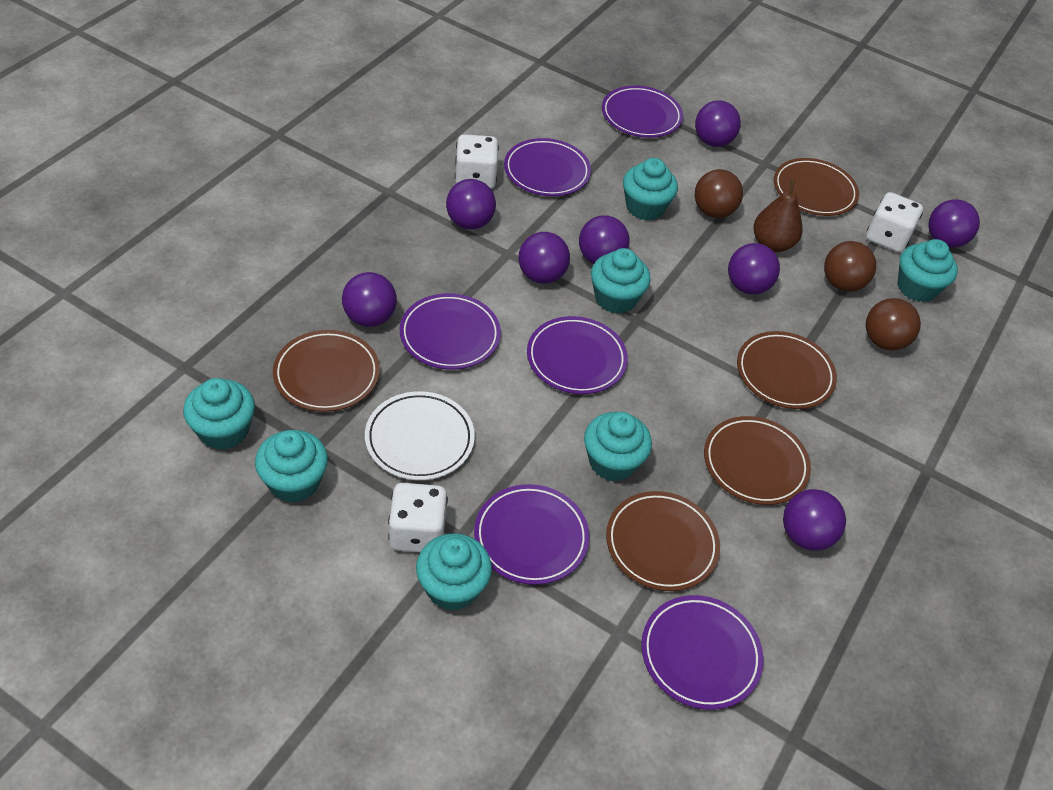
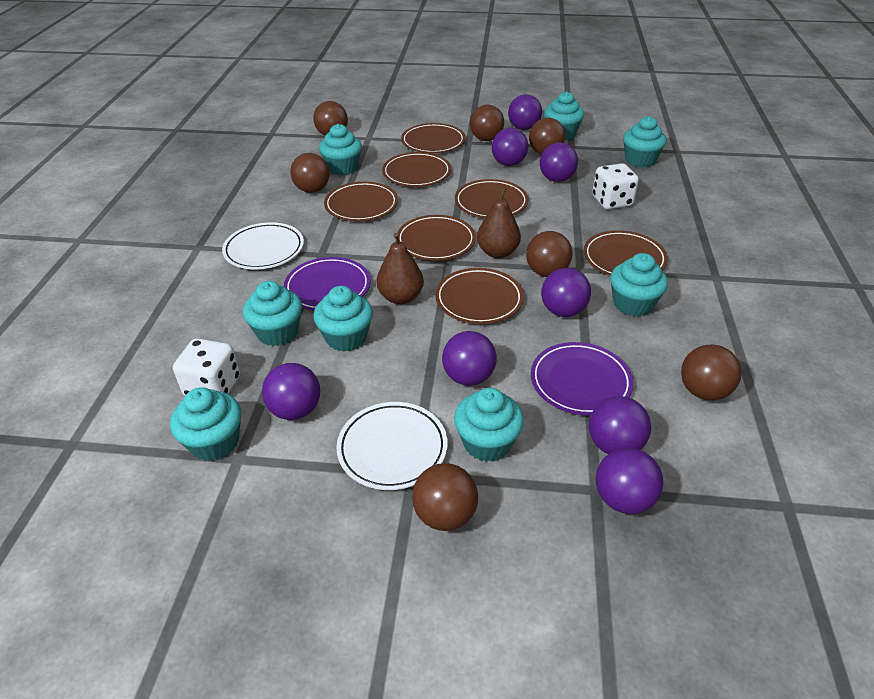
brown ball: [695,169,743,218] [824,241,876,292] [865,298,921,351] = 3 -> [290,153,330,193] [313,101,348,135] [412,463,478,531] [470,105,504,141] [526,231,572,277] [529,118,565,154] [681,344,742,400] = 7
brown pear: [753,180,803,252] = 1 -> [377,233,424,304] [477,187,521,258] = 2
brown plate: [273,330,380,412] [606,491,720,591] [704,416,811,505] [737,331,837,409] [774,158,859,216] = 5 -> [324,182,398,221] [382,152,451,187] [397,215,476,261] [401,123,465,153] [435,268,524,324] [455,179,529,218] [583,230,668,276] = 7
purple plate: [400,293,501,370] [474,484,589,585] [504,138,591,196] [527,316,628,394] [602,86,683,138] [641,595,763,710] = 6 -> [284,257,370,310] [531,342,633,416] = 2
turquoise cupcake: [183,378,255,450] [255,430,328,503] [416,533,492,611] [584,412,652,481] [591,248,651,314] [623,158,678,221] [897,239,958,302] = 7 -> [170,387,241,461] [243,281,302,346] [313,286,373,352] [319,124,362,175] [454,388,524,462] [544,91,584,140] [610,253,668,317] [623,116,667,167] = 8
white dice: [388,483,448,552] [455,134,499,189] [866,192,923,252] = 3 -> [173,339,240,396] [592,163,639,209] = 2
white plate: [365,391,475,480] = 1 -> [222,222,304,269] [336,402,448,490] = 2

